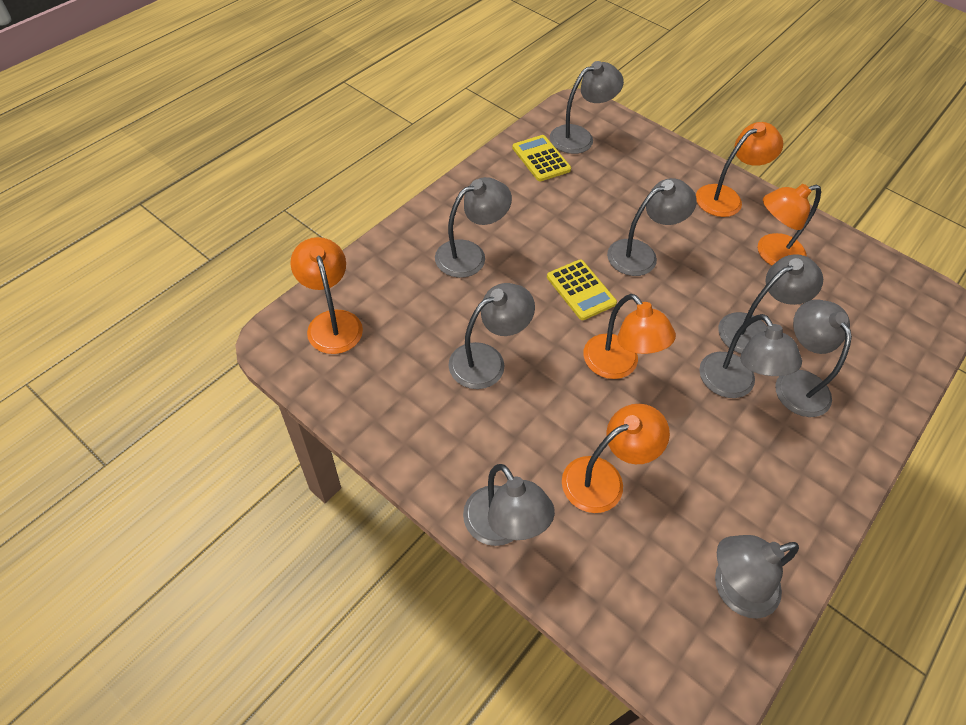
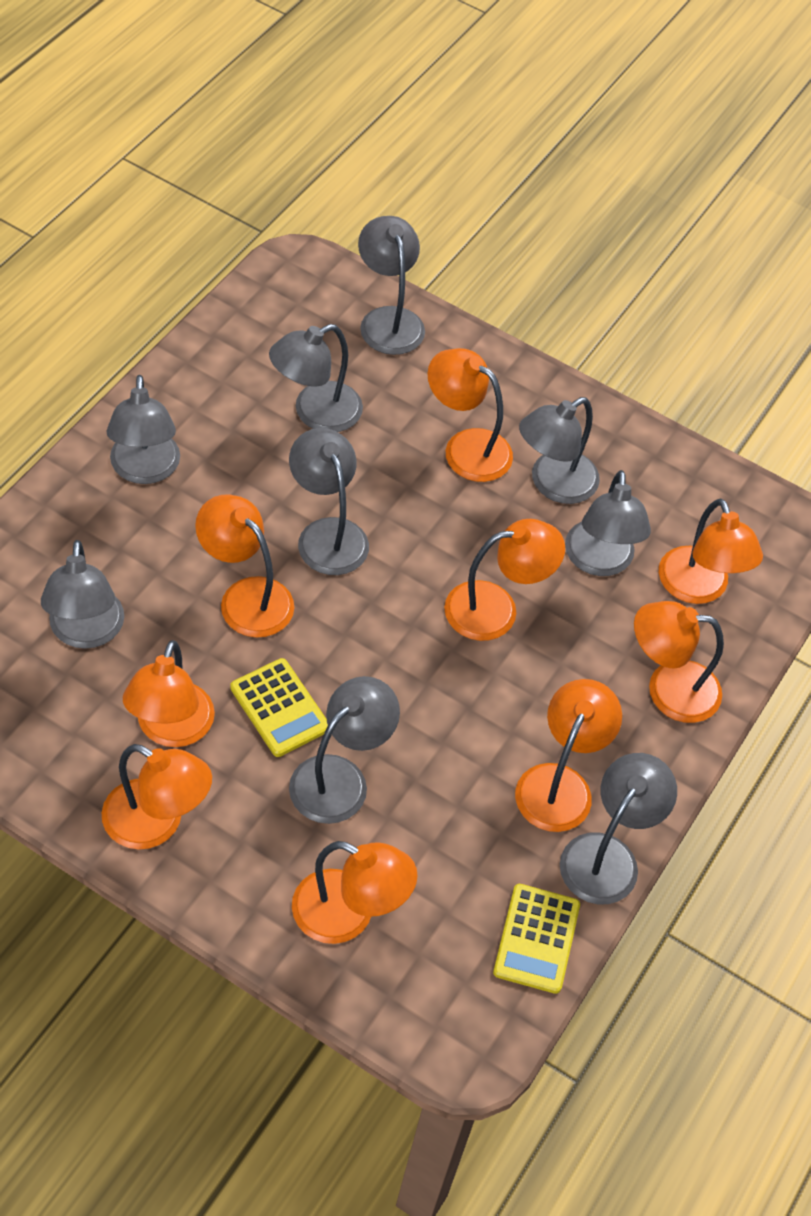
orange lamp: [290,237,363,354] [562,404,670,513] [583,294,676,379] [696,122,783,217] [758,184,821,266] = 5 -> [102,744,212,850] [123,640,215,747] [195,494,294,638] [292,841,418,944] [427,348,513,482] [444,519,565,641] [515,679,622,832] [634,601,724,723] [659,499,763,604] = 9

